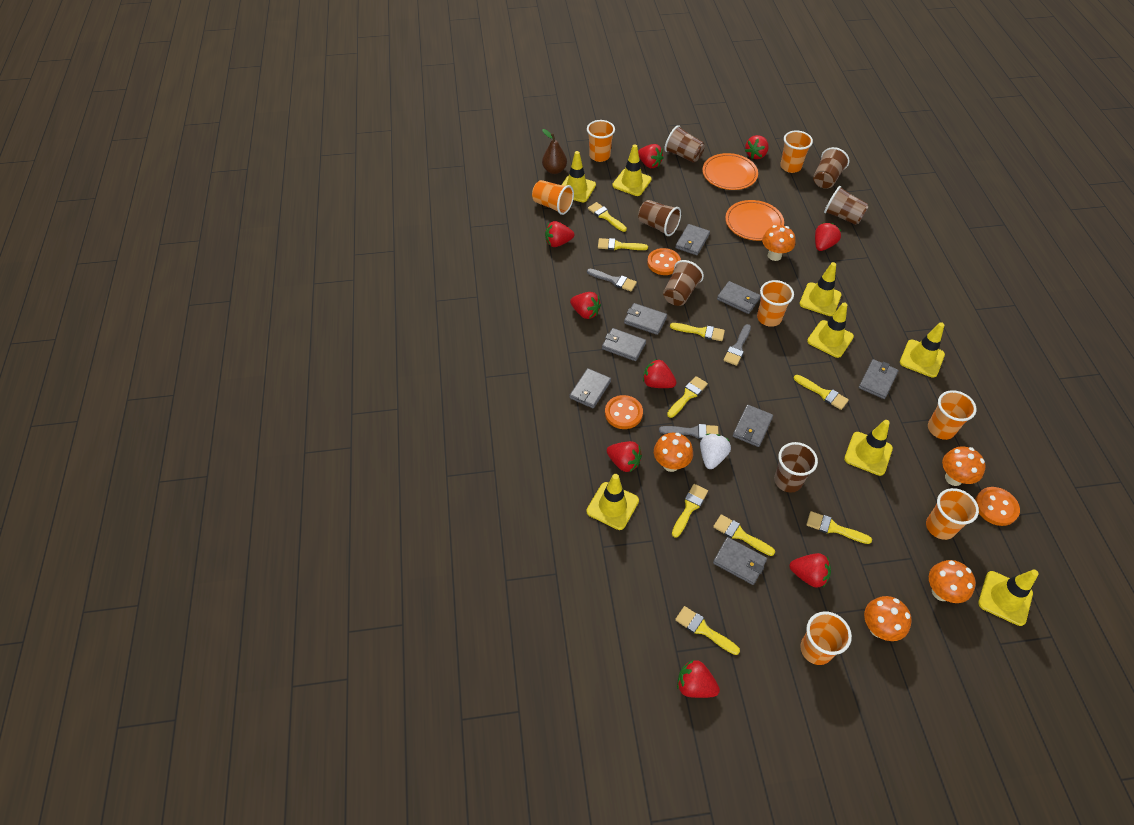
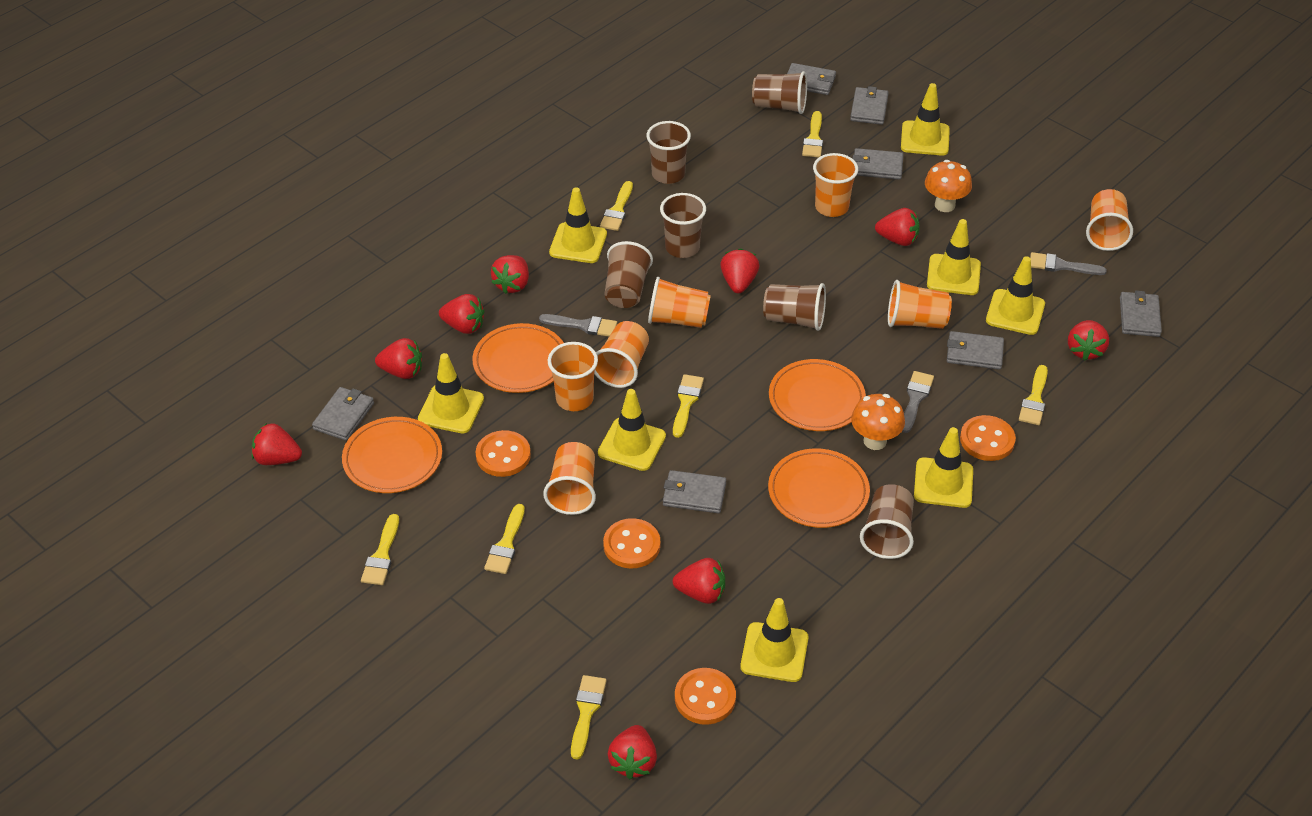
brown pear: [542,129,567,174] = 1 -> none = 0
grey wallet: [569,368,611,409] [602,328,646,361] [624,303,667,335] [675,224,710,255] [713,537,767,585] [717,281,761,314] [733,405,773,447] [859,359,898,399] = 8 -> [312,387,374,441] [663,470,726,513] [787,63,836,95] [850,86,889,125] [852,148,903,180] [947,331,1004,370] [1120,291,1162,337] = 7
orange button: [605,395,643,429] [647,248,681,275] [975,487,1020,526] = 3 -> [476,430,531,477] [603,518,660,568] [675,668,736,725] [960,415,1016,461] = 4
orange mushroom: [654,433,693,472] [762,225,796,261] [864,596,912,641] [929,560,976,603] [942,446,986,486] = 5 -> [851,394,905,450] [925,160,972,212] = 2
orange plate: [702,153,758,190] [725,200,784,241] = 2 -> [342,417,442,493] [472,323,564,393] [768,449,870,528] [769,359,866,431] = 4
white strawberry: [700,434,731,469] = 1 -> none = 0
yellow brush: [588,202,627,232] [598,238,648,250] [667,376,708,418] [670,323,725,341] [672,484,708,538] [675,606,740,655] [713,514,775,556] [794,375,849,410] [806,511,872,544] = 9 -> [361,514,399,585] [484,504,525,574] [571,675,607,760] [600,181,633,231] [673,374,704,438] [802,111,823,157] [1019,365,1048,425] = 7

